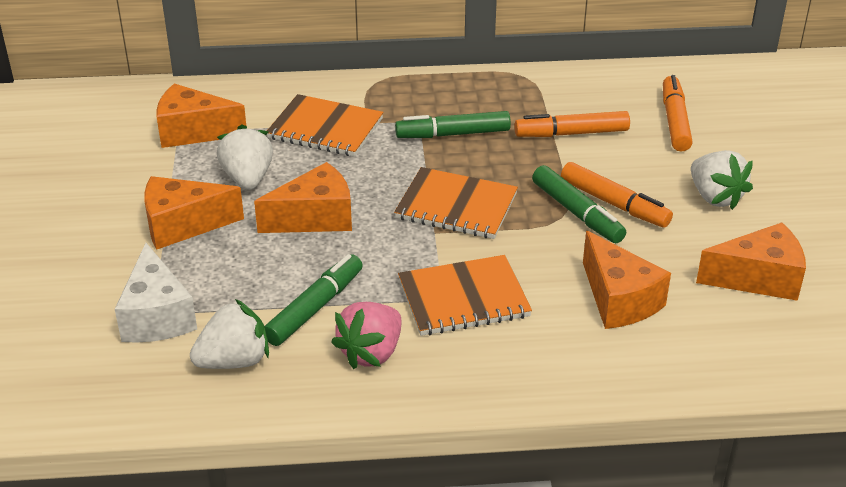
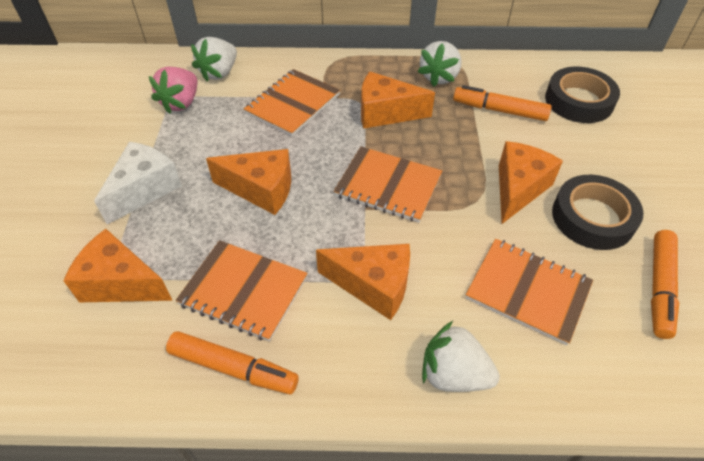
black tape: none = 0 -> [545,66,620,123] [552,175,644,250] = 2
green marker: [265,254,363,346] [395,111,511,138] [532,165,626,243] = 3 -> none = 0
orange notebook: [267,94,383,157] [394,167,518,239] [398,255,532,336] = 3 -> [176,240,308,341] [244,69,340,137] [334,147,442,223] [466,239,593,345] = 4

